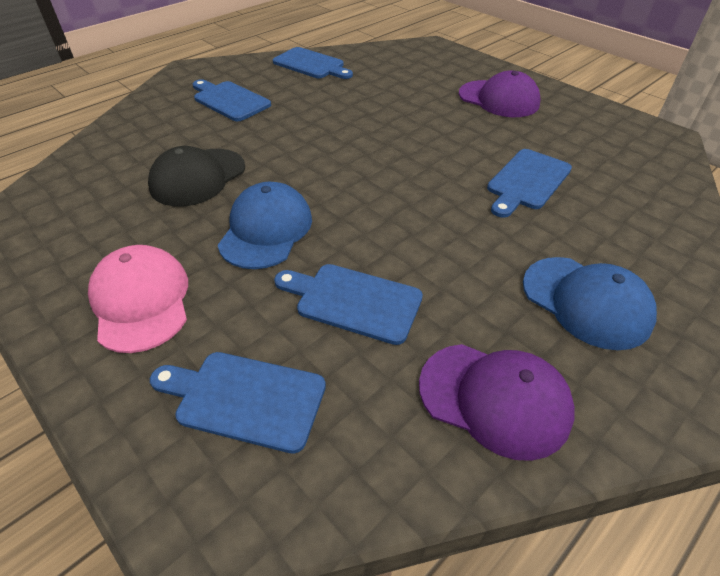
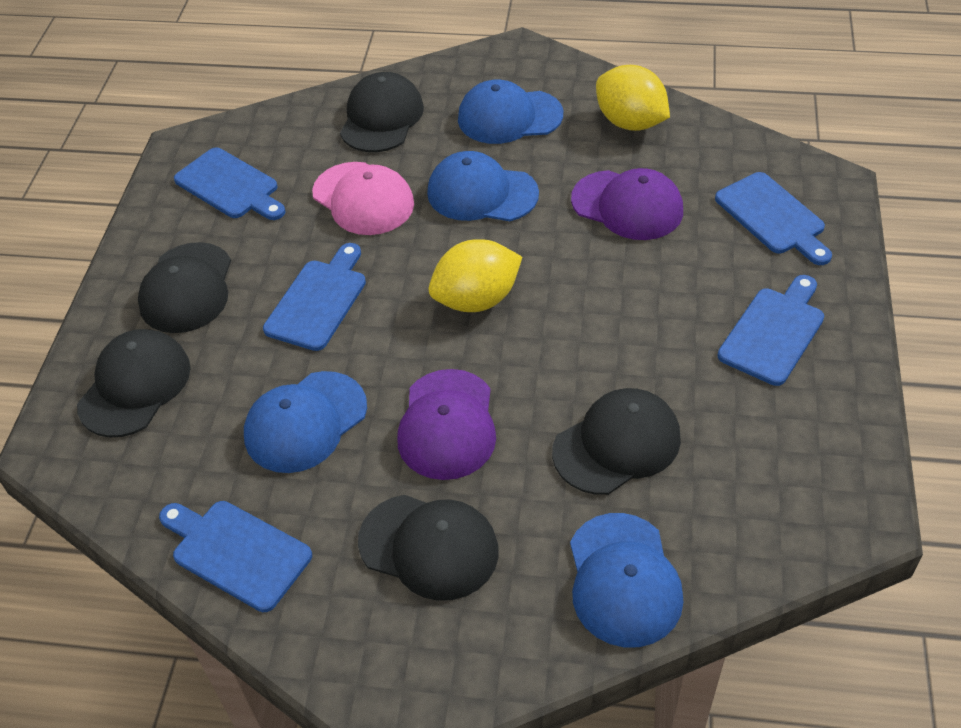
black cap: [148,146,245,206] = 1 -> [77,329,191,437] [138,242,231,333] [340,72,424,152] [358,495,499,601] [552,388,681,495] = 5
blue cap: [218,182,312,269] [523,257,657,350] = 2 -> [244,371,367,473] [427,151,539,221] [458,80,563,144] [570,513,683,648] = 4
yellow lemon: none = 0 -> [429,239,522,312] [596,65,670,131] = 2

